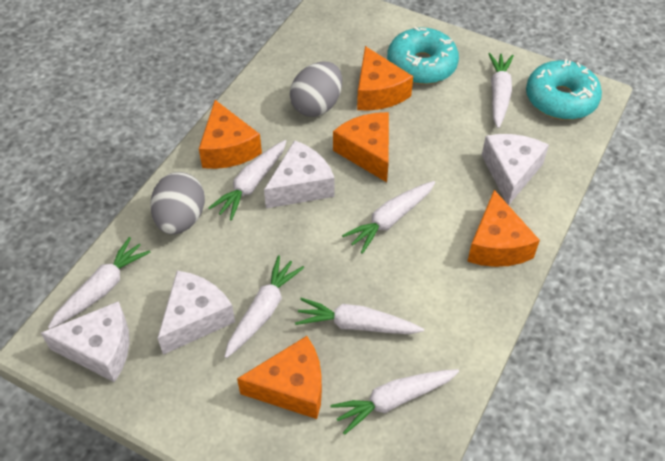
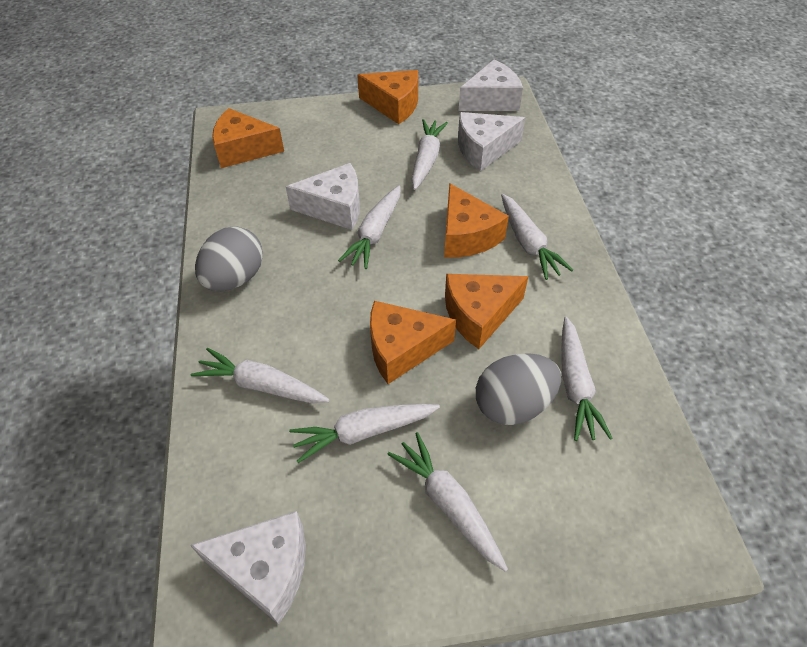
turquoise donut: [387,27,459,84] [526,59,602,120] = 2 -> none = 0

